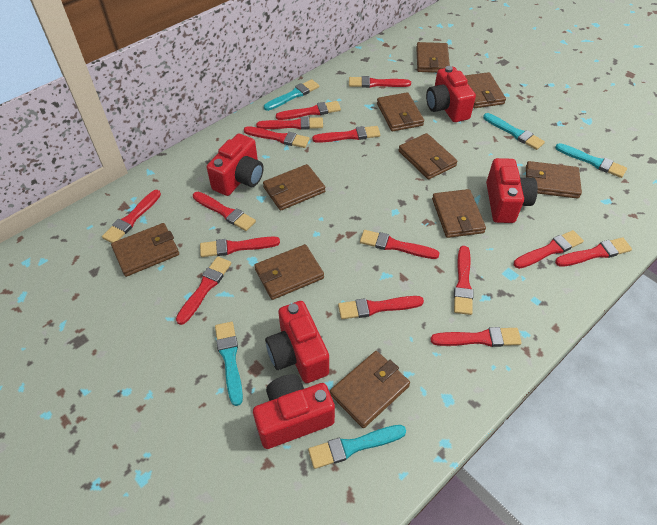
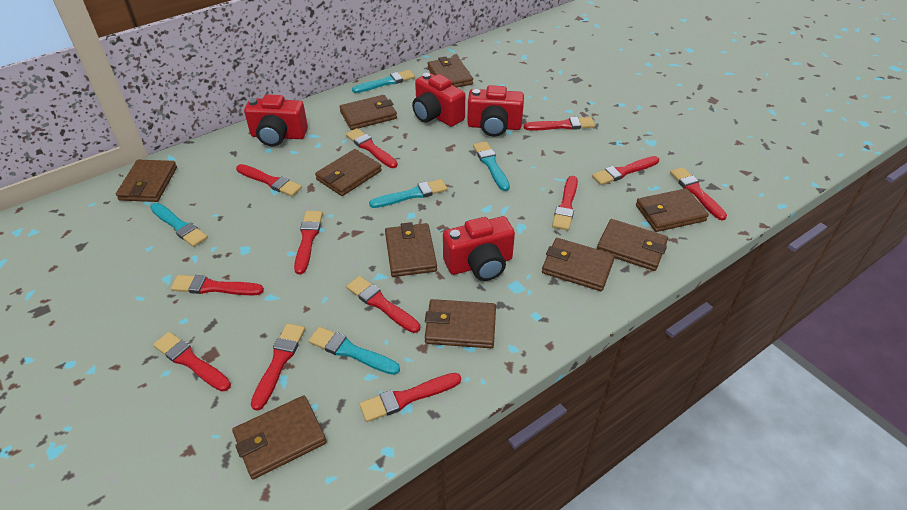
red brush: [102,190,161,243] [176,256,231,325] [193,192,256,231] [200,236,280,257] [244,126,310,148] [256,117,323,130] [276,101,341,120] [312,126,380,143] [338,296,424,319] [349,76,411,88] [360,230,439,259] [430,327,522,347] [454,246,473,315] [514,230,584,269] [555,237,632,267] = 15 -> [153,332,231,392] [171,275,264,295] [236,164,302,196] [251,323,305,411] [294,211,323,274] [346,128,398,168] [346,276,420,333] [359,373,461,422] [524,117,595,131] [552,176,578,230] [592,156,659,185] [670,167,727,221] = 12
red camera: [207,134,264,196] [253,374,335,449] [265,301,329,383] [426,66,476,122] [486,158,538,223] = 5 -> [244,94,308,146] [412,73,465,127] [443,216,515,281] [467,85,524,137] = 4

